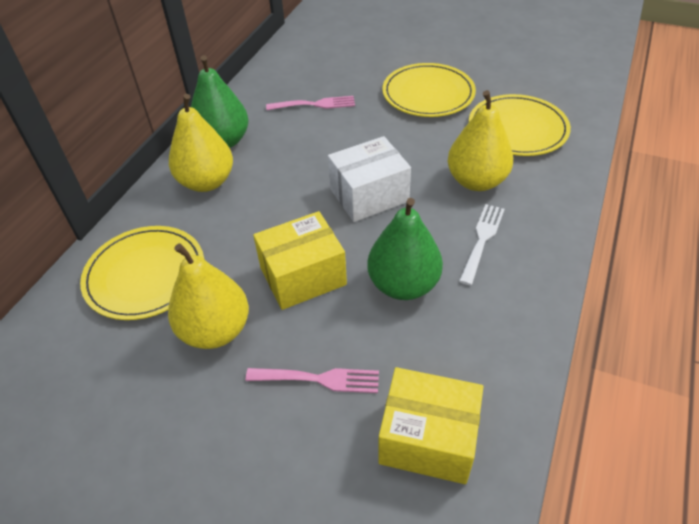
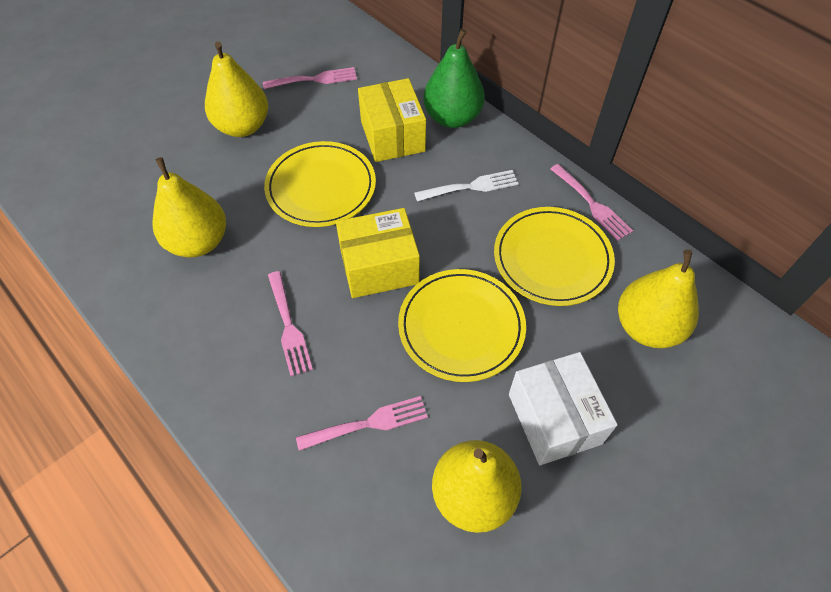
green pear: [191,55,249,148] [367,198,443,300] = 2 -> [423,29,485,128] = 1
pink fork: [246,368,379,393] [266,96,355,110] = 2 -> [263,67,357,89] [268,271,313,376] [296,396,428,451] [551,164,633,241] = 4
yellow pear: [168,243,249,349] [169,94,233,192] [448,90,513,191] = 3 -> [152,157,226,258] [205,42,268,137] [432,440,522,533] [618,249,699,348] = 4

